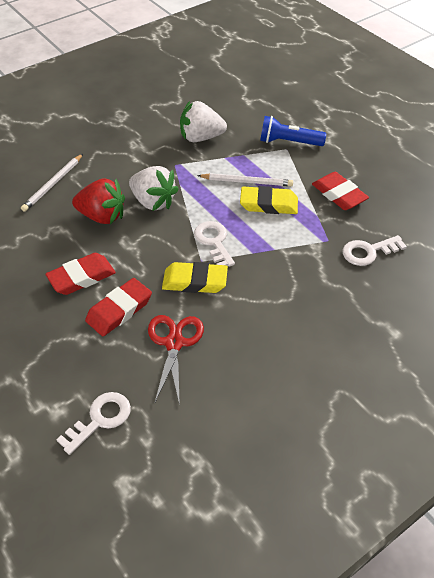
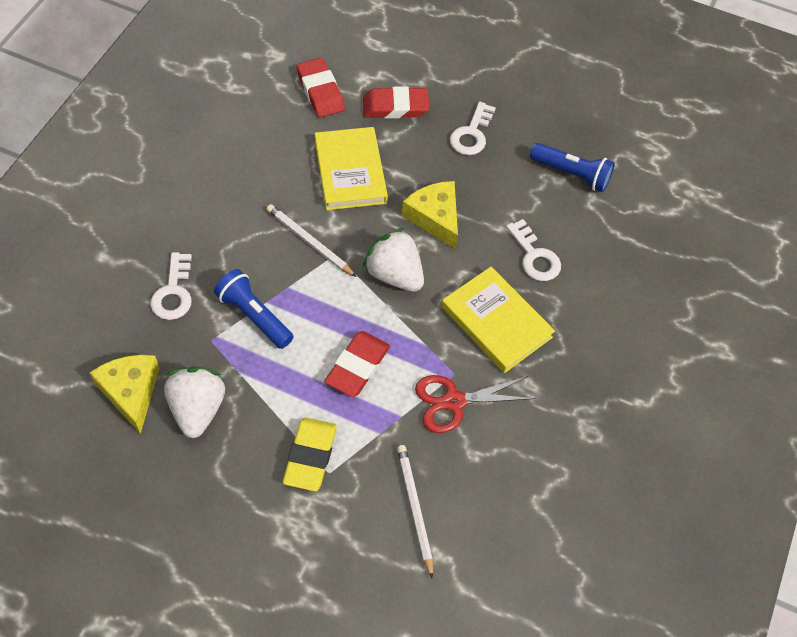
blue flashlight: [260,116,326,146] = 1 -> [214,269,293,349] [530,143,615,192] = 2
red strawberry: [72,178,125,224] = 1 -> none = 0
yellow book: none = 0 -> [315,127,388,210] [441,267,555,373] = 2
yellow cheese: none = 0 -> [89,355,160,434] [402,181,458,250] = 2
yellow eraser: [162,262,228,293] [240,186,298,214] = 2 -> [283,417,337,491] = 1

